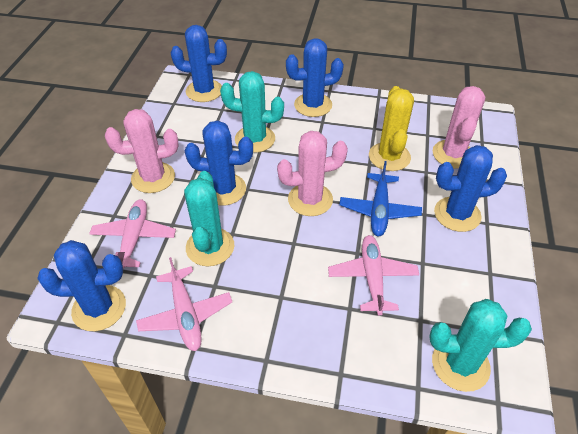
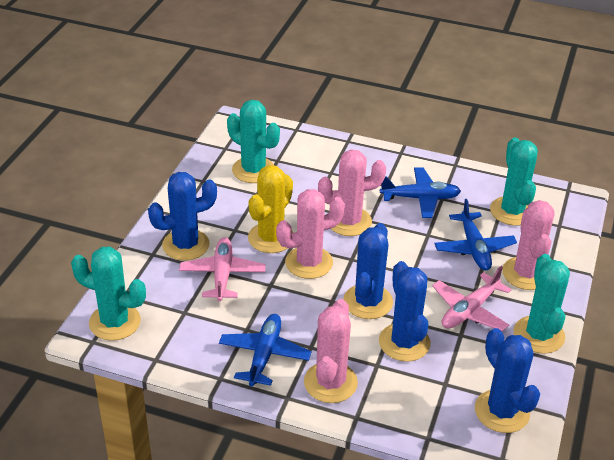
blue cactus: [37,240,126,331] [171,25,227,102] [185,120,253,206] [286,38,344,117] [434,145,507,232] = 5 -> [148,172,217,261] [343,223,393,319] [379,261,431,362] [475,328,540,433] = 4
blue plane: [339,161,422,236] = 1 -> [219,314,312,386] [380,167,461,218] [434,199,517,271] = 3
pink cactus: [105,109,179,193] [277,131,348,216] [433,86,485,169] = 3 -> [276,189,345,279] [304,299,358,403] [318,149,386,236] [502,200,555,290] = 4
pink plane: [89,199,176,269] [136,257,232,351] [328,235,419,315] = 3 -> [179,237,265,302] [432,266,511,331] = 2
turquoise cactus: [184,171,234,266] [220,71,284,153] [429,299,532,392] = 3 -> [71,247,146,341] [227,100,280,183] [490,138,538,226] [513,254,570,354] = 4

